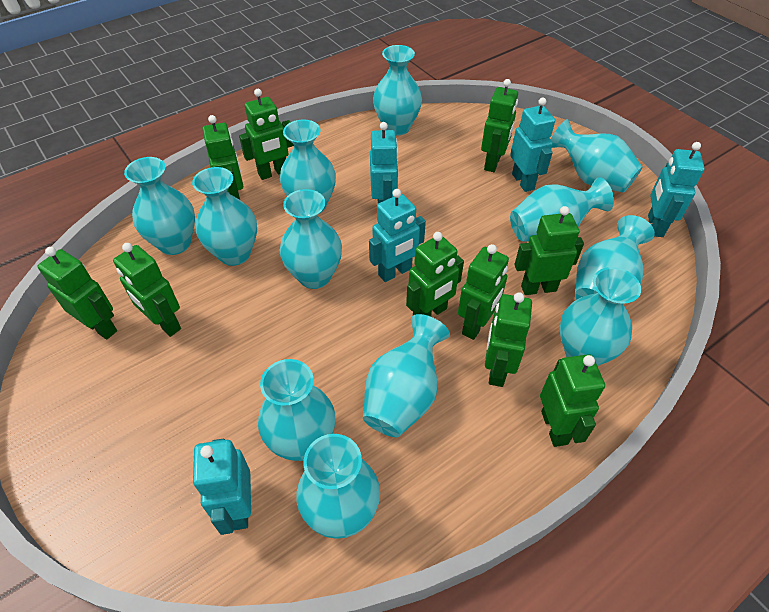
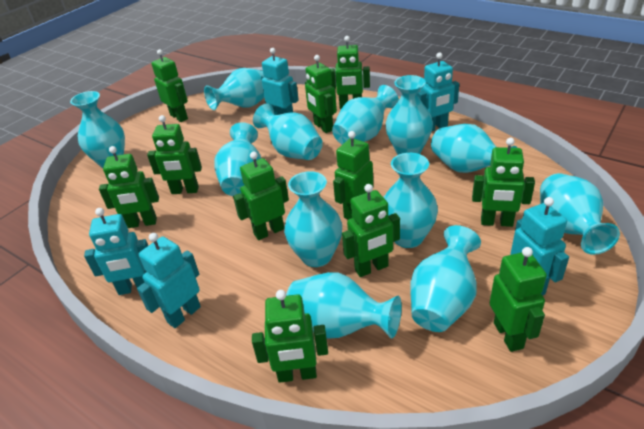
green robot: [37,247,117,340] [113,243,181,337] [202,115,243,200] [239,89,294,180] [406,232,464,317] [458,244,509,340] [481,79,518,172] [485,292,532,387] [515,206,584,295] [540,354,605,447] = 10 -> [99,146,159,228] [147,115,202,194] [151,49,188,122] [233,152,289,240] [252,290,328,383] [305,55,337,133] [330,36,370,109] [333,131,373,219] [342,184,400,277] [472,138,535,227] [490,247,547,352] = 11

